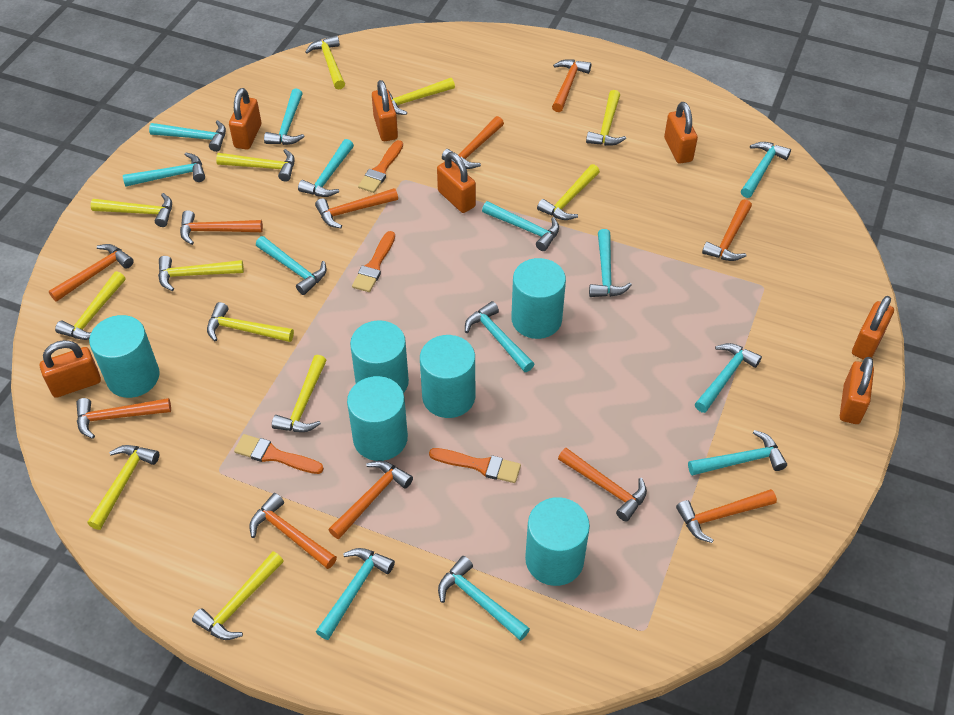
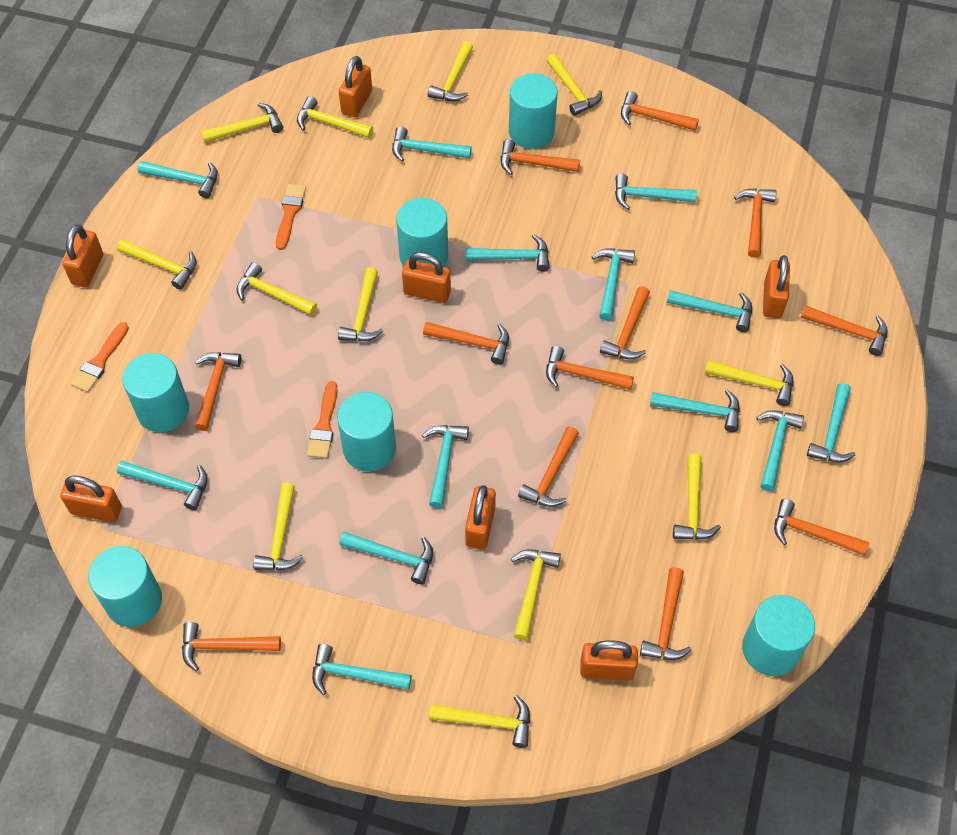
orange brush: [234,434,324,474] [352,231,395,292] [358,140,403,193] [429,448,521,483] = 4 -> [71,322,129,392] [276,184,306,250] [307,381,337,459] = 3
orange hammer: [49,244,134,302] [76,398,171,439] [180,210,263,245] [249,493,337,569] [315,188,398,228] [328,461,413,539] [442,116,504,169] [552,59,591,112] [558,448,647,522] [676,489,777,543] [702,199,752,261] = 11 -> [182,622,281,671] [194,352,241,431] [423,322,509,365] [501,139,580,175] [518,426,579,507] [546,346,634,390] [600,286,650,359] [621,91,699,131] [640,567,691,660] [734,188,776,258] [774,499,870,556] [801,305,888,356] = 12

